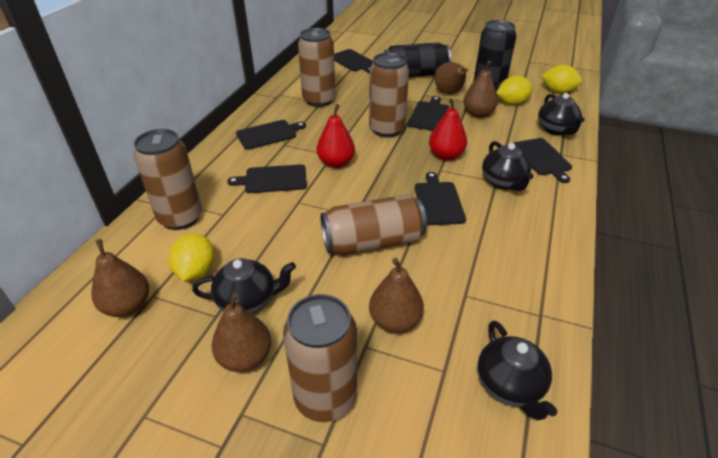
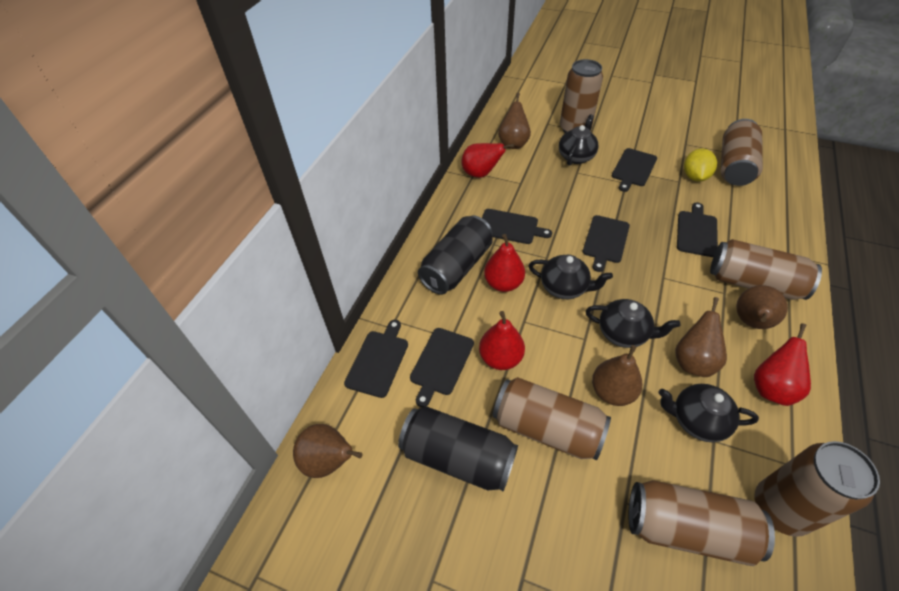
brown can: [134,129,202,230] [283,294,357,422] [298,28,335,107] [320,194,427,255] [369,52,409,137] = 5 -> [493,377,611,461] [560,59,603,133] [628,480,775,566] [710,239,822,300] [721,119,763,186] [755,441,880,537] = 6
red pear: [317,104,355,168] [429,98,467,161] = 2 -> [461,143,514,178] [479,311,525,370] [484,234,525,292] [754,323,811,406] = 4
yellow lemon: [169,233,214,281] [496,76,533,105] [541,65,582,93] = 3 -> [684,149,717,181] = 1

